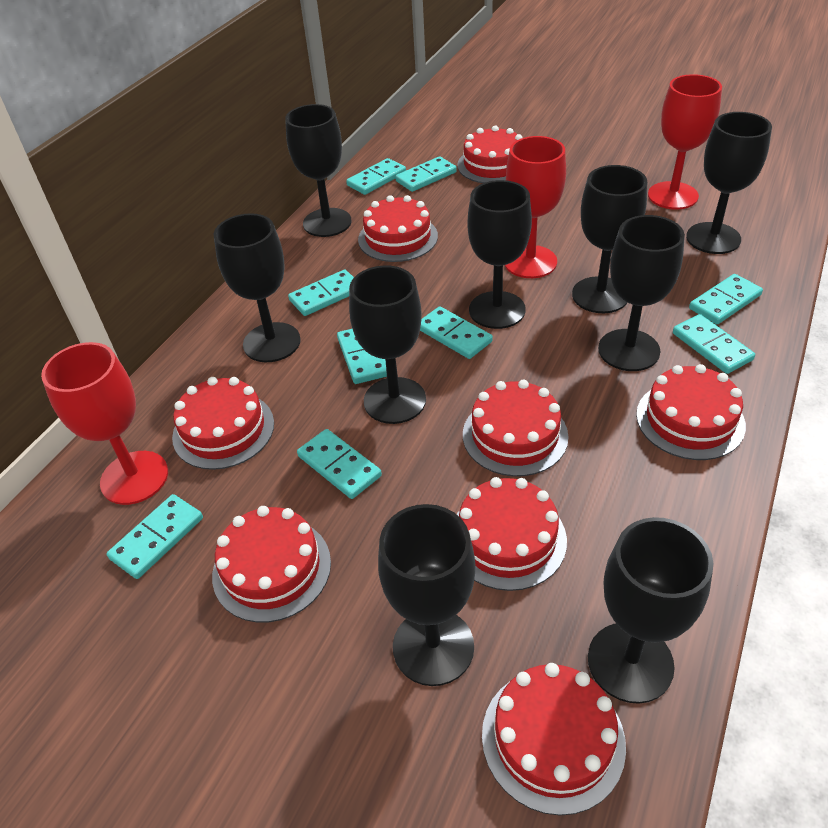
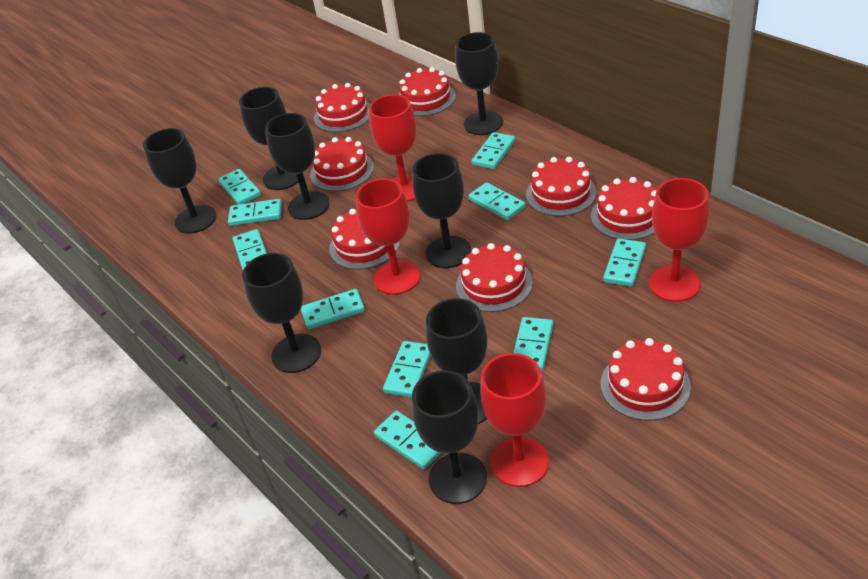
black goblet: [214,213,301,362] [285,104,352,237] [349,265,426,424] [378,504,476,686] [468,180,532,329] [572,165,647,313] [588,517,714,704] [598,215,685,371] [686,112,772,254] = 9 -> [143,128,217,234] [239,87,298,190] [242,253,321,373] [265,113,330,220] [412,153,471,268] [412,370,487,504] [426,298,488,424] [455,32,503,135] = 8
red goblet: [41,342,168,505] [505,136,566,278] [648,74,722,210] = 3 -> [356,179,420,295] [369,94,417,202] [480,353,549,487] [649,178,709,302] = 4
turquoise domino: [106,494,203,579] [288,270,354,316] [297,429,382,499] [337,329,387,384] [346,158,406,195] [396,156,457,192] [420,306,493,359] [673,314,755,374] [689,274,763,324] = 9 -> [218,169,261,205] [228,199,282,226] [233,229,267,270] [301,289,365,329] [374,411,441,470] [383,341,431,398] [469,182,526,220] [472,132,515,169] [513,317,553,372] [603,238,646,287] = 10

